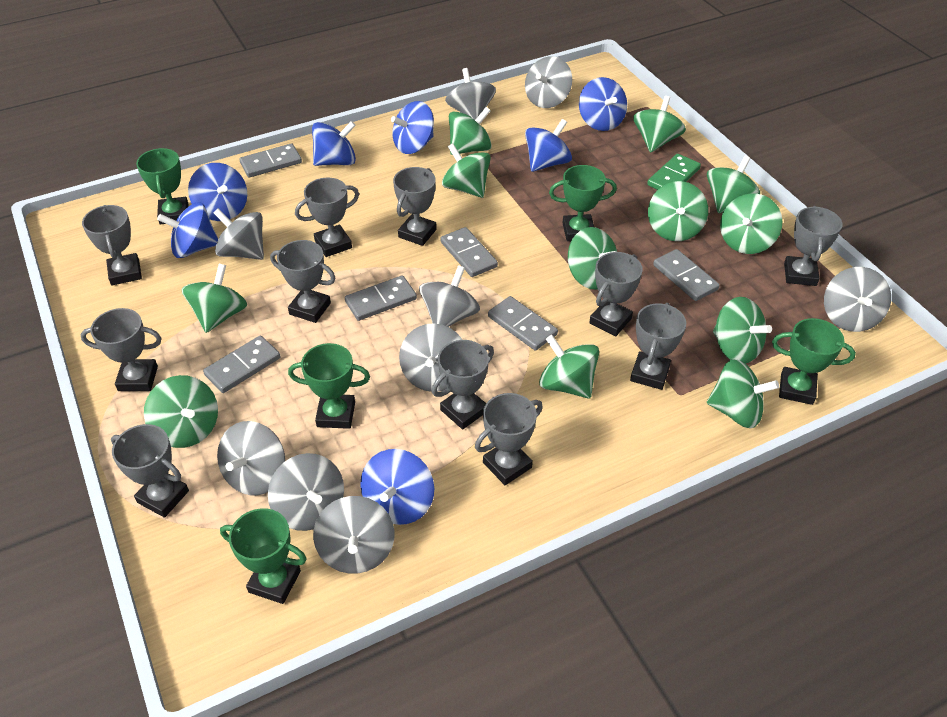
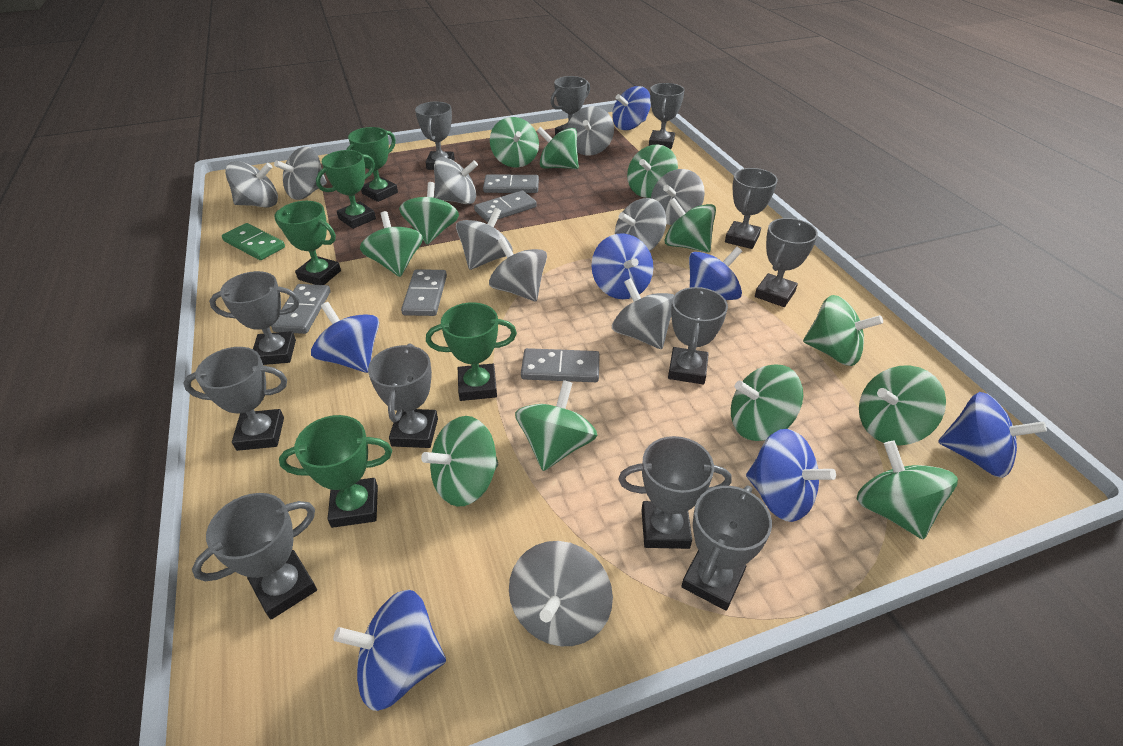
grey domino: [203,335,281,393] [239,144,302,178] [345,275,417,321] [440,227,498,277] [488,296,558,351] [653,249,720,301] = 6 -> [271,284,331,334] [401,269,447,316] [474,190,537,222] [483,175,539,193] [521,348,600,382] = 5
grey spinning top: [213,208,264,260] [217,421,285,495] [268,453,344,531] [313,496,395,574] [399,323,462,392] [419,265,480,327] [445,68,496,120] [525,56,572,108] [824,267,891,332] = 9 -> [225,161,278,208] [274,147,327,200] [434,157,478,205] [456,208,513,270] [489,237,547,301] [509,541,613,646] [567,106,614,155] [612,278,674,349] [615,198,666,251] [651,169,705,225] = 10
grey trophy: [81,308,162,391] [82,205,142,285] [111,424,189,518] [270,240,336,323] [295,178,359,257] [393,167,437,246] [432,340,494,429] [475,393,543,485] [589,252,643,337] [630,303,686,390] [784,206,842,286] = 11 -> [184,347,287,451] [192,493,317,619] [209,271,300,365] [368,343,438,448] [415,102,455,170] [551,76,590,135] [618,436,732,549] [649,83,685,149] [668,287,728,384] [681,486,772,611] [725,168,778,249] [755,218,818,307] = 12

